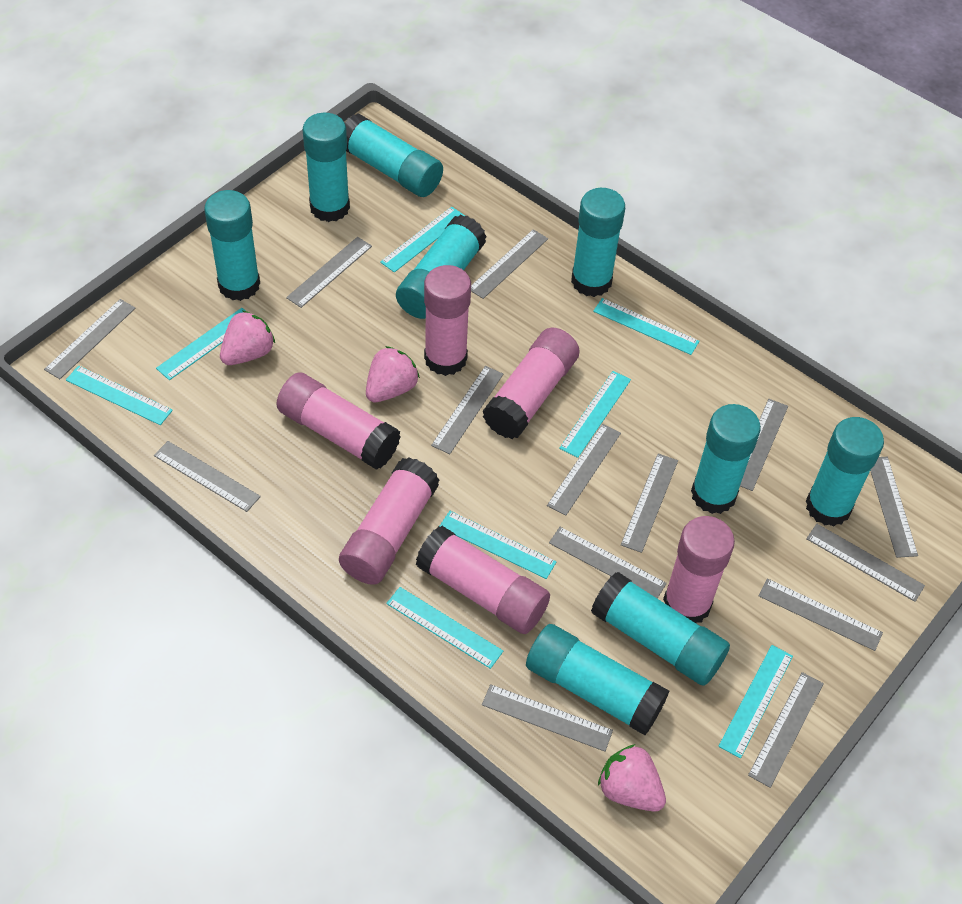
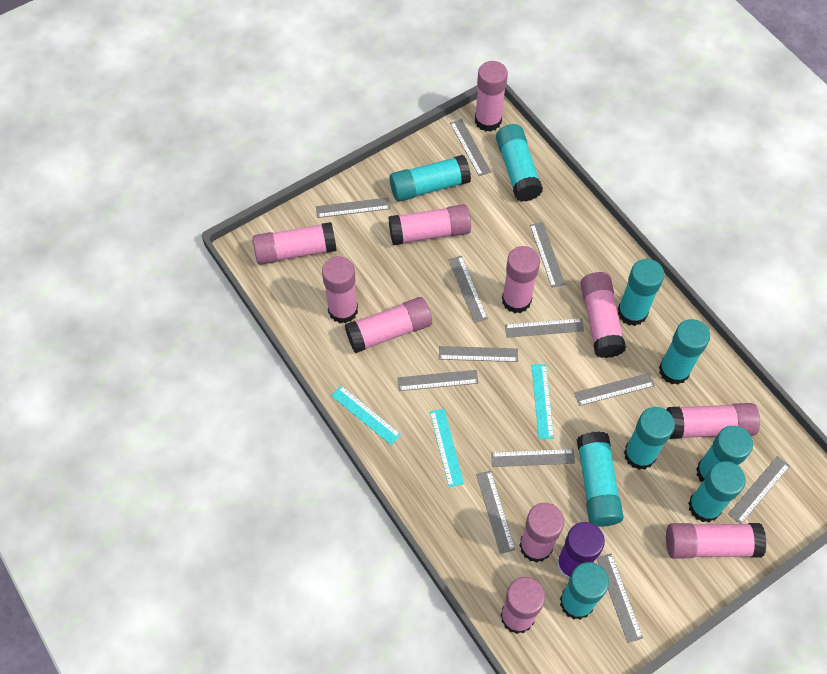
grey ruler: [44,299,136,379] [154,441,261,512] [286,237,372,308] [431,366,503,454] [471,229,548,299] [482,684,613,752] [547,424,621,516] [549,527,667,599] [621,453,678,553] [740,399,788,491] [748,672,824,788] [758,578,883,651] [806,524,925,602] [870,457,918,558] = 14 -> [316,198,390,218] [397,370,479,391] [439,346,518,362] [449,256,488,323] [450,119,491,176] [476,471,515,554] [491,449,575,467] [505,318,584,338] [530,222,565,288] [574,373,655,406] [597,553,643,643] [728,456,790,524] = 12
pink glue stick: [276,373,401,470] [339,457,439,585] [416,526,550,634] [424,265,471,376] [483,327,580,439] [663,516,735,623] = 6 -> [253,222,336,265] [322,256,358,323] [345,297,432,353] [388,204,471,245] [475,61,508,132] [501,577,545,634] [502,246,540,313] [519,503,564,563] [580,272,626,358] [666,523,767,558] [667,403,760,439] = 11
pink strawberry: [220,311,275,365] [366,346,420,402] [598,744,666,811] = 3 -> none = 0
purple glue stick: none = 0 -> [556,522,605,579] = 1
turquoise ruler: [66,365,173,425] [156,308,245,380] [380,207,465,273] [386,587,503,669] [439,511,557,579] [559,371,631,458] [593,298,700,355] [718,645,793,758] = 8 -> [331,385,401,445] [430,409,464,487] [531,364,554,439] = 3

